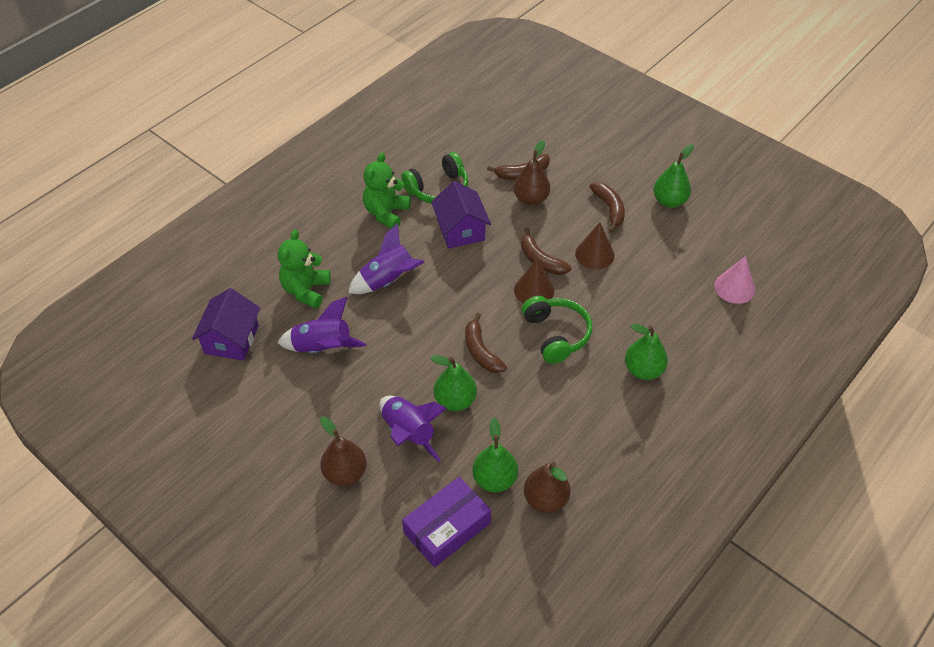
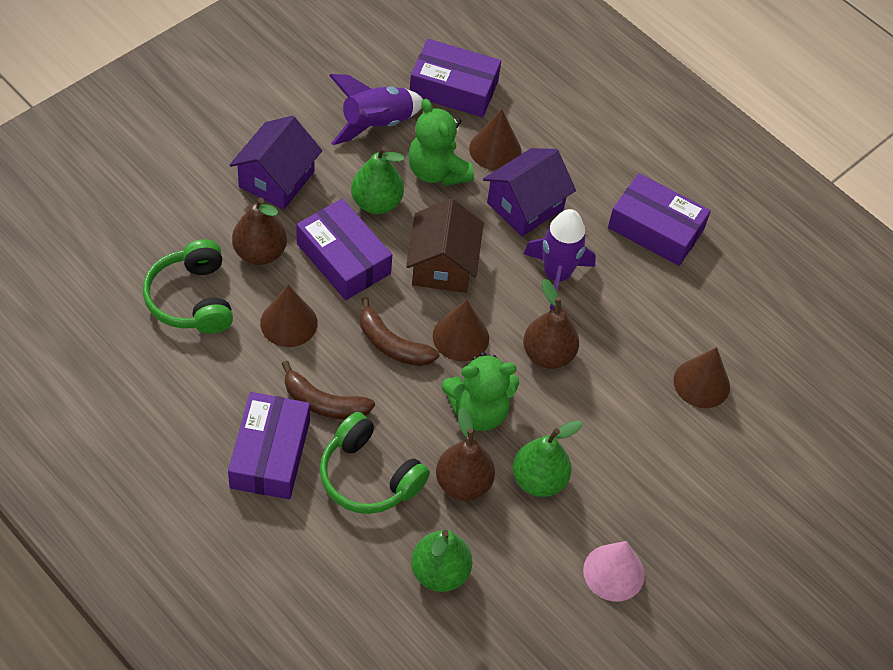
brown banana: [465,313,507,373] [487,154,550,180] [521,227,571,275] [589,182,625,233] = 4 -> [282,360,375,420] [360,297,439,366] = 2
brown cone: [514,259,554,303] [575,222,615,269] = 2 -> [260,285,317,347] [433,299,489,361] [469,109,521,170] [674,347,730,408] = 4
brown house: none = 0 -> [406,199,484,293] = 1
green pear: [430,355,477,411] [472,417,518,492] [625,324,668,380] [653,144,694,208] = 4 -> [351,146,404,214] [411,530,472,592] [513,420,582,497] = 3
purple box: [402,477,491,567] = 1 -> [228,392,310,499] [296,199,392,300] [410,39,501,117] [608,173,711,266] = 4
purple rocket: [277,297,366,353] [348,223,424,294] [379,396,447,462] = 3 -> [329,74,424,145] [523,209,596,309] = 2

